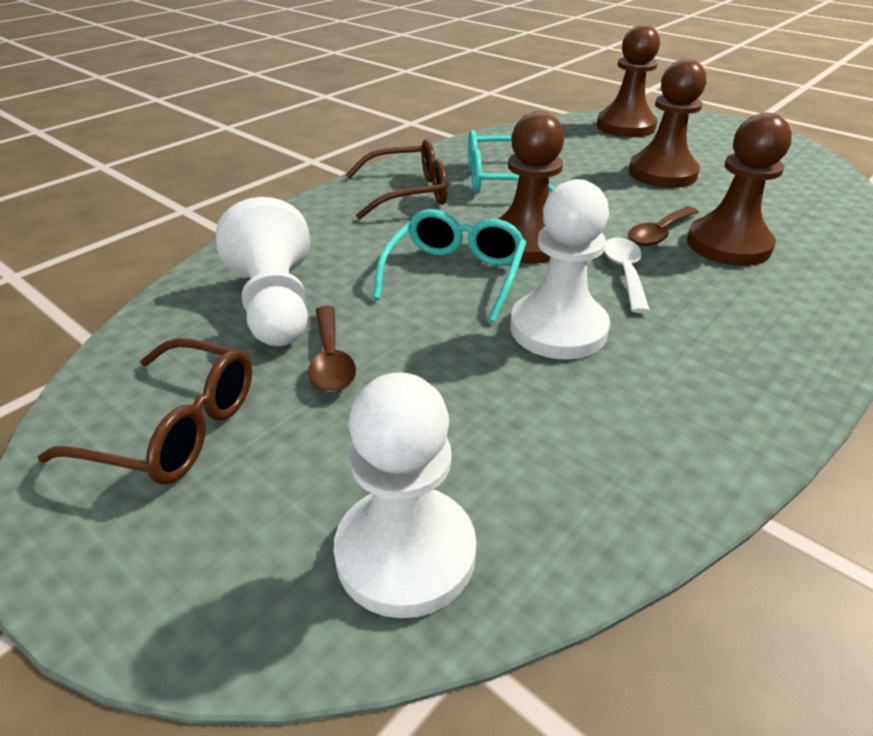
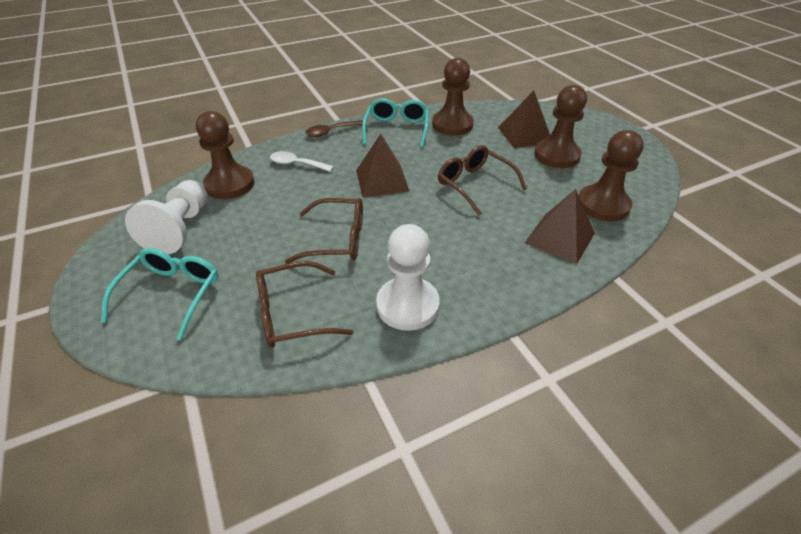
brown glasses: [38,338,252,485] [346,139,448,219] = 2 -> [256,261,353,348] [285,198,363,264] [438,145,527,216] = 3
brown pyramid: none = 0 -> [356,134,410,197] [498,91,550,148] [525,189,595,264] = 3
brown spoon: [308,306,356,393] [628,206,699,246] = 2 -> [305,120,363,137] = 1
white pawn: [216,197,310,346] [334,373,476,618] [510,179,610,360] = 3 -> [125,180,207,254] [376,224,440,331] = 2

